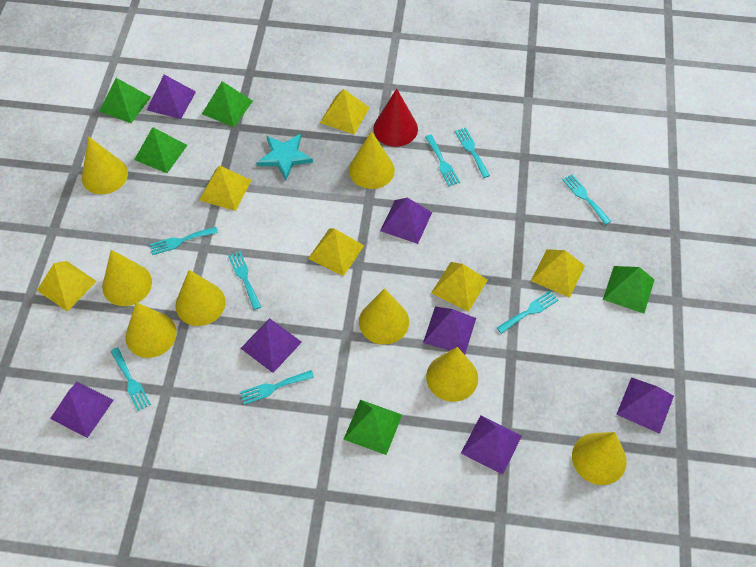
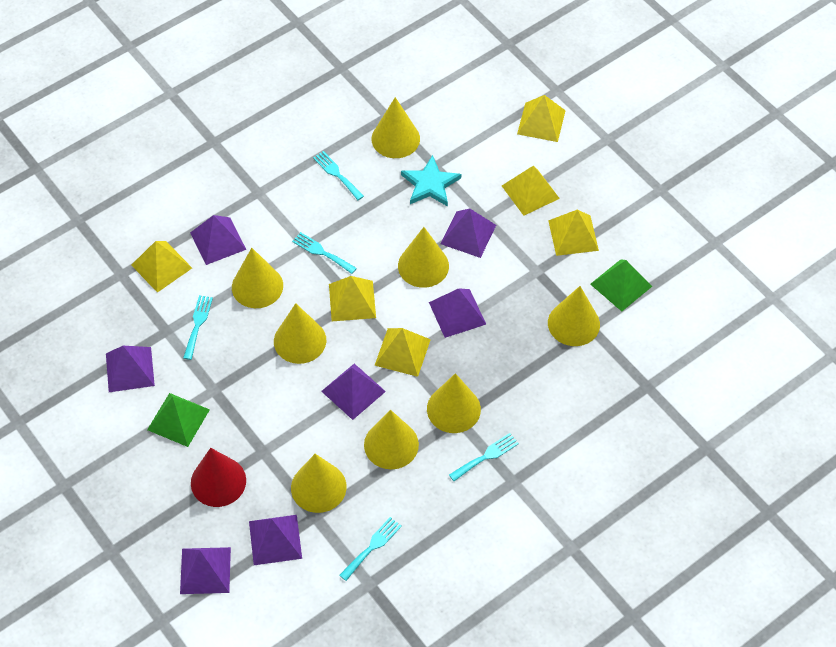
green pyramid: [99,78,151,123] [134,127,188,173] [202,81,253,127] [343,400,402,455] [603,266,655,313] = 5 -> [147,393,210,447] [590,259,652,311] = 2
turquoise fork: [110,347,151,411] [149,227,218,255] [228,251,261,310] [240,370,314,405] [425,135,460,186] [455,127,490,178] [497,291,558,334] [562,174,611,225] = 8 -> [183,295,213,360] [292,232,357,274] [313,151,364,200] [339,517,402,581] [449,433,519,481] = 5

